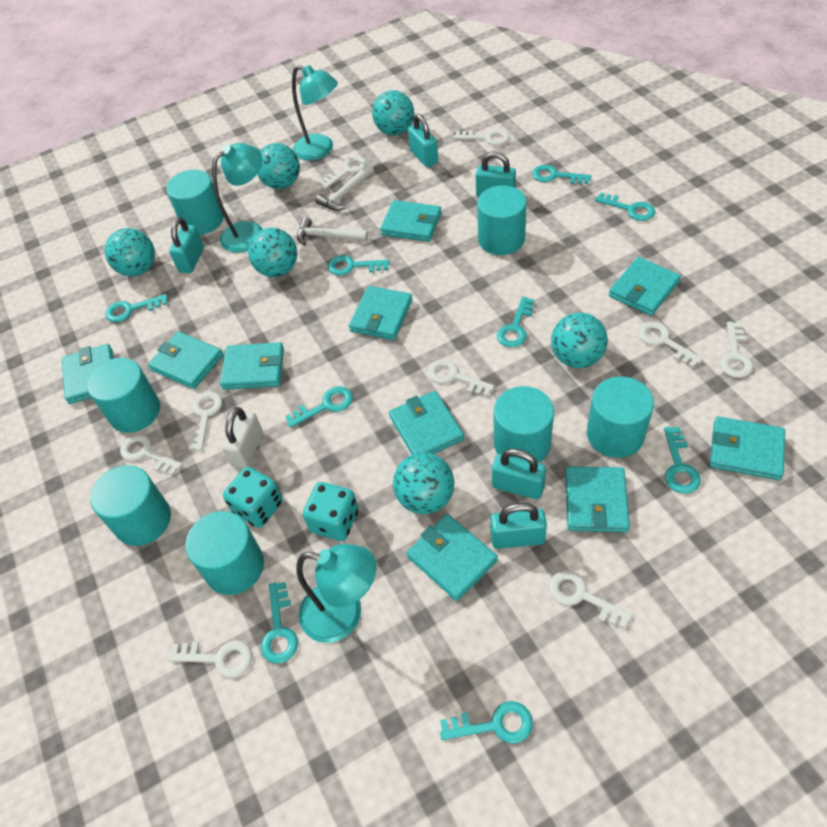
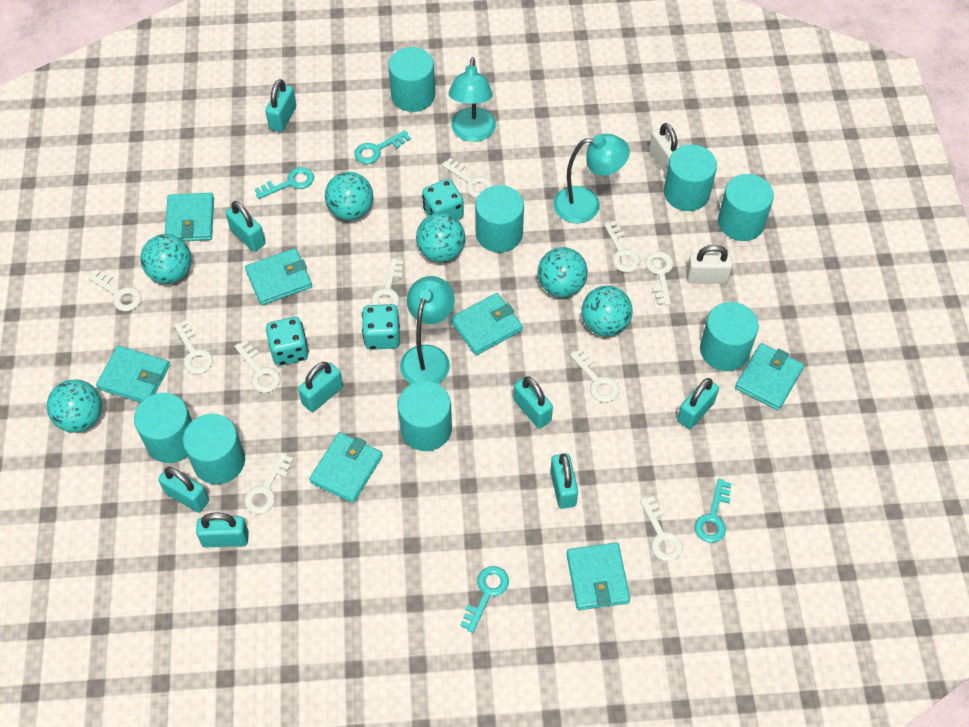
turquoise cylinder: [87,358,160,433] [90,465,171,546] [166,170,224,235] [185,511,264,595] [477,186,527,255] [494,386,554,463] [587,376,654,458] = 7 -> [134,393,192,463] [183,414,245,484] [388,47,435,112] [398,381,452,451] [475,185,524,253] [664,144,717,211] [700,302,759,371] [718,174,774,241] = 8
turquoise dice: [223,467,283,528] [303,482,358,541] = 2 -> [266,317,309,366] [362,304,400,350] [422,179,464,220] = 3
turquoise key: [105,294,168,322] [261,582,298,664] [285,386,353,428] [328,255,390,275] [440,701,533,744] [497,297,535,348] [532,165,591,184] [595,193,655,221] [664,427,701,494] = 9 -> [255,167,314,199] [354,130,411,164] [460,566,509,633] [695,479,732,543] = 4
turquoise padlock: [169,217,204,273] [408,114,438,167] [475,152,516,197] [490,503,547,549] [492,449,546,499] = 5 -> [158,467,209,513] [196,512,249,547] [226,201,265,252] [265,79,296,132] [298,362,343,412] [513,377,553,429] [550,453,578,509] [677,378,719,429] = 8
turquoise wallet: [62,344,114,404] [148,331,223,389] [220,342,284,390] [349,286,412,340] [380,200,442,242] [389,391,464,455] [407,514,498,601] [565,466,630,532] [609,257,681,316] [710,416,785,480] = 10 -> [96,346,170,402] [165,193,214,241] [245,248,312,305] [309,432,383,503] [451,293,523,355] [566,542,630,610] [735,343,804,410] = 7
white hammer: [297,217,368,246] [315,164,374,211] = 2 -> none = 0
white key: [120,434,183,476] [167,641,252,678] [188,392,223,451] [318,156,367,189] [428,359,495,397] [454,129,509,145] [549,570,633,629] [638,322,703,368] [720,322,753,378] = 9 -> [88,269,141,311] [174,320,213,374] [234,340,281,393] [244,453,293,514] [371,258,404,307] [442,158,493,198] [570,349,619,403] [604,221,640,272] [640,496,683,561] [645,251,673,305] = 10
white padlock: [222,407,263,469] = 1 -> [649,123,679,174] [686,245,733,284] = 2

